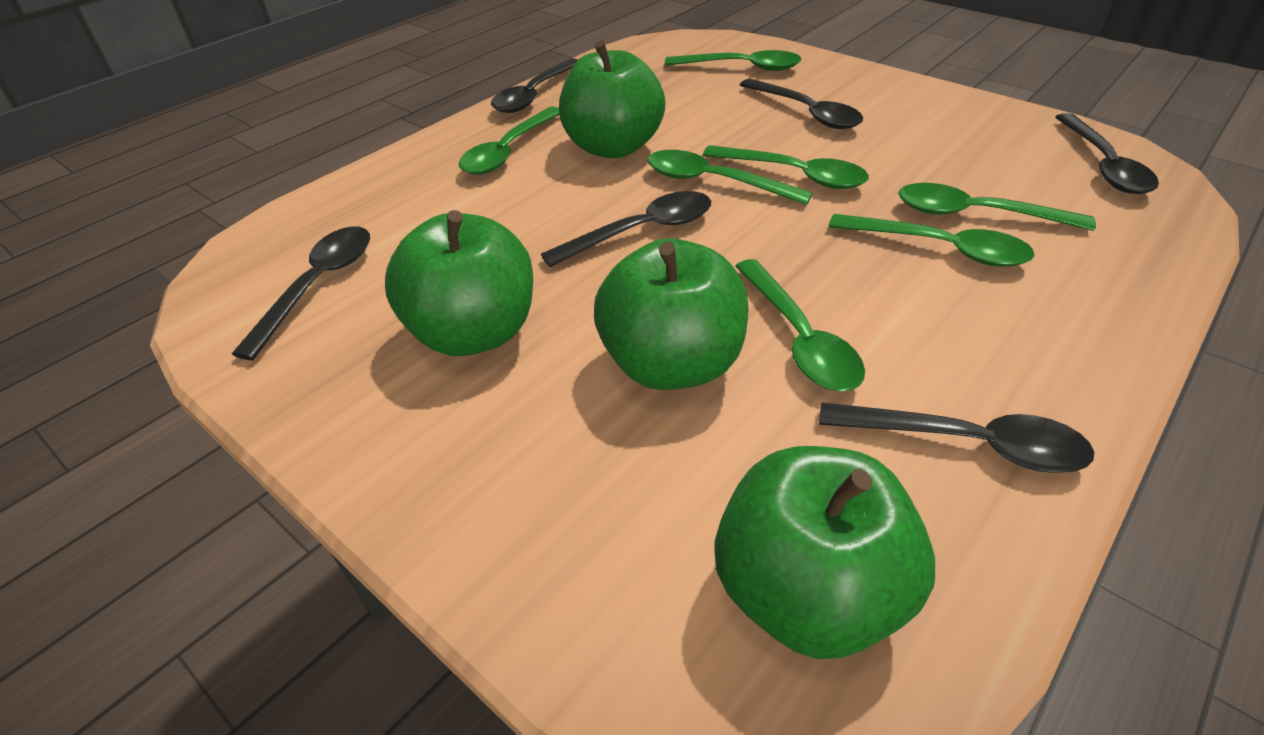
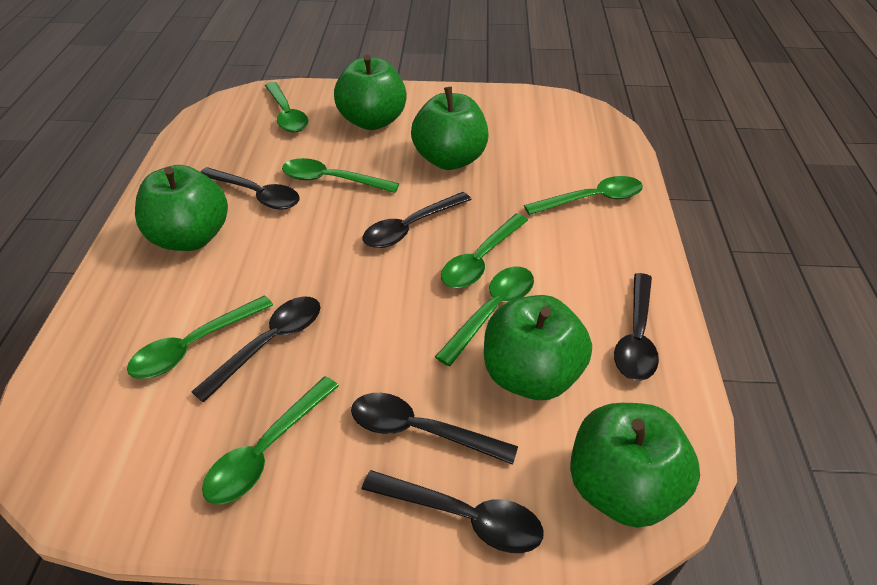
green apple: [385,210,533,356] [559,40,666,158] [594,238,749,390] [714,446,935,659] = 4 -> [135,165,228,251] [334,55,407,130] [411,87,489,170] [484,295,592,400] [570,403,700,528] = 5

